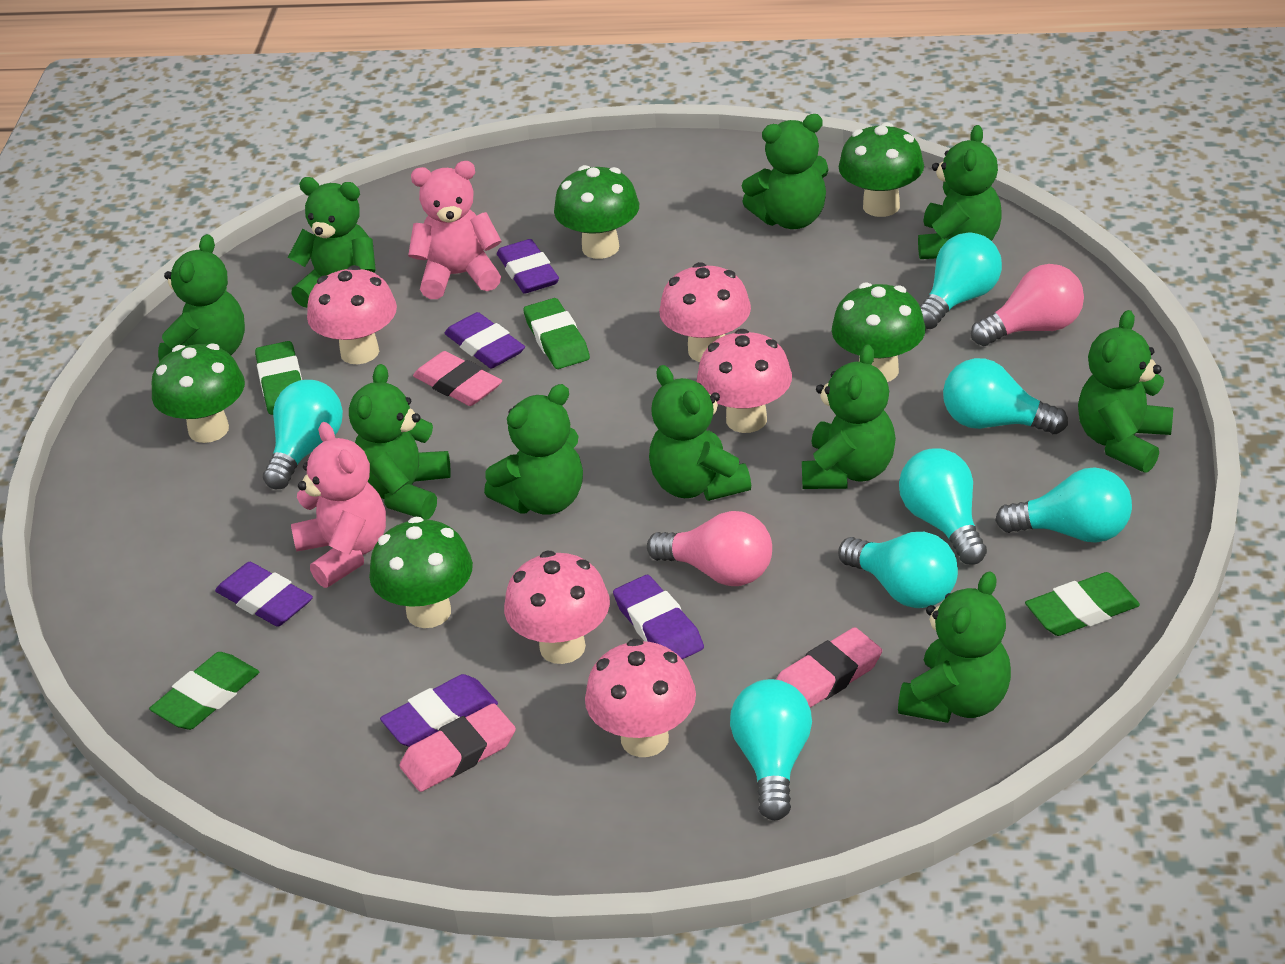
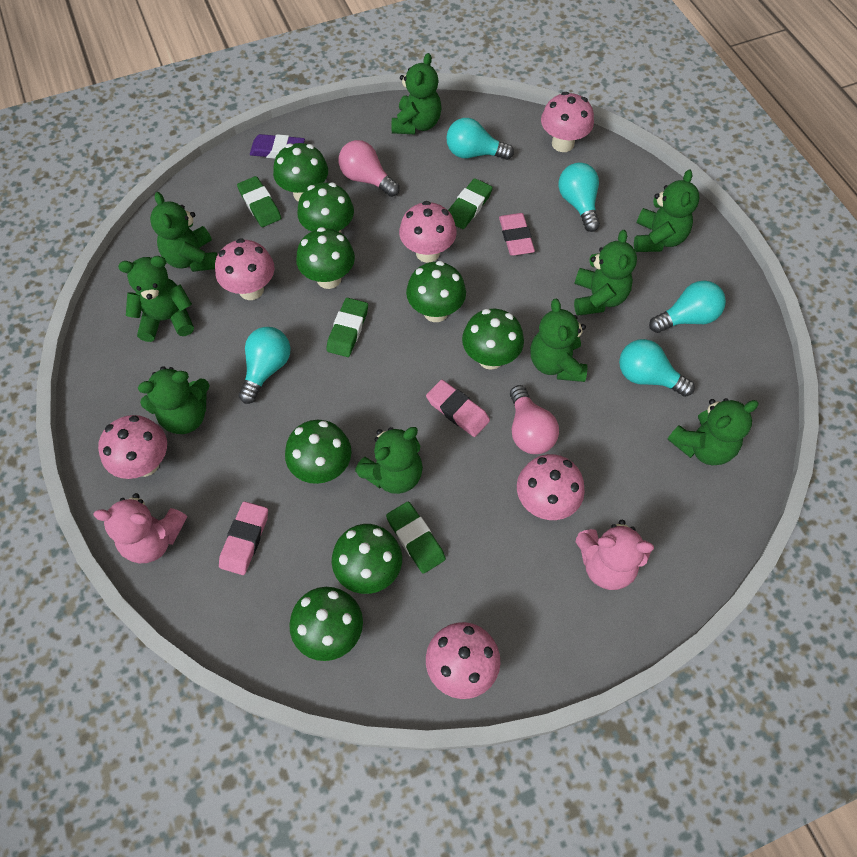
green mushroom: [152,343,245,443] [369,517,473,628] [554,165,639,259] [832,282,926,382] [839,122,924,217] = 5 -> [273,143,328,202] [285,420,352,484] [289,587,363,661] [296,227,355,289] [297,182,354,233] [332,524,402,594] [406,261,466,322] [462,309,524,370] = 8
green teddy bear: [158,234,245,362] [288,177,376,308] [349,364,451,519] [484,384,583,515] [649,365,751,501] [742,114,829,229] [802,344,896,489] [898,571,1011,723] [918,125,1002,259] [1078,310,1173,473] = 10 -> [118,256,194,342] [138,366,210,434] [150,192,217,272] [355,427,423,494] [392,53,442,134] [530,299,588,382] [574,230,637,316] [634,170,700,252] [667,398,759,465] = 9
pink mushroom: [307,265,397,364] [504,551,610,664] [585,639,696,757] [659,262,751,362] [697,329,792,433] = 5 -> [98,415,167,479] [215,238,274,300] [399,201,457,263] [426,622,500,699] [517,454,585,520] [541,92,594,152] = 6
purple eraser: [215,562,313,627] [380,674,498,747] [444,312,525,368] [497,239,559,294] [613,575,704,659] = 5 -> [250,134,305,159] = 1
turquoise light bulb: [263,380,343,489] [730,679,812,820] [838,532,958,608] [899,448,987,565] [920,232,1002,329] [943,358,1068,434] [995,467,1132,543] = 7 -> [239,327,291,404] [446,118,514,160] [558,162,600,232] [619,339,695,397] [649,280,726,333] = 5

